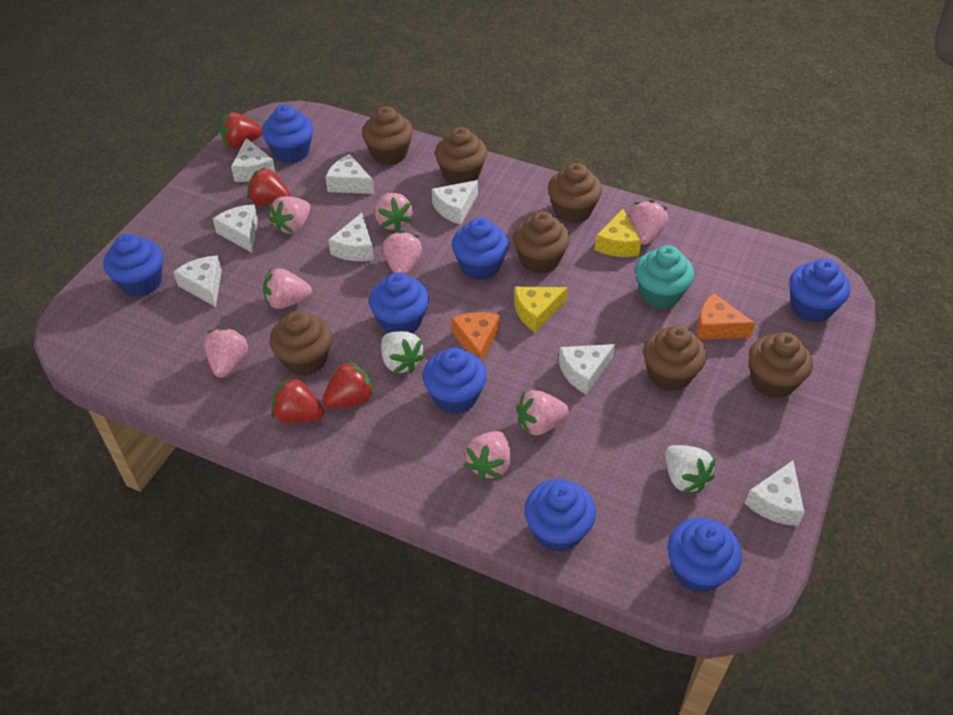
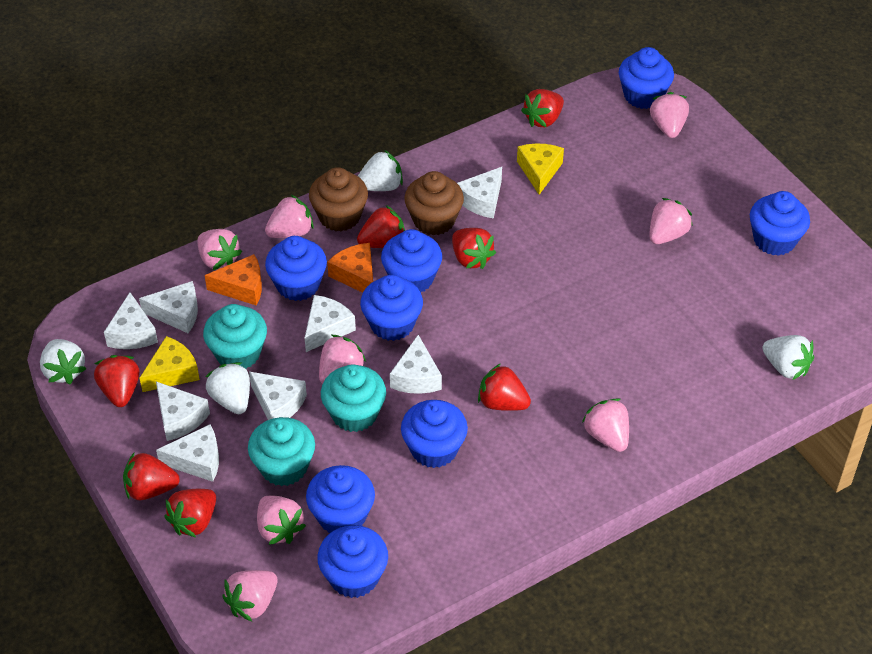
brown cupcake: [270,311,332,376] [362,106,413,165] [435,127,487,185] [513,211,570,274] [548,163,602,224] [643,325,707,391] [749,332,813,399] = 7 -> [309,167,368,231] [404,171,464,235] = 2
red strawberry: [220,112,262,148] [247,167,291,205] [271,377,324,423] [322,361,374,409] = 4 -> [94,355,140,407] [123,452,180,500] [164,489,216,537] [357,205,405,248] [452,228,496,269] [478,363,531,411] [521,89,564,127] = 7
turquoise cupcake: [635,245,694,309] = 1 -> [203,304,267,369] [248,417,315,486] [321,364,386,432] = 3
white strawberry: [381,331,426,373] [665,445,716,493] = 2 -> [40,339,86,384] [206,362,250,414] [358,150,403,191] [762,335,814,380] = 4

